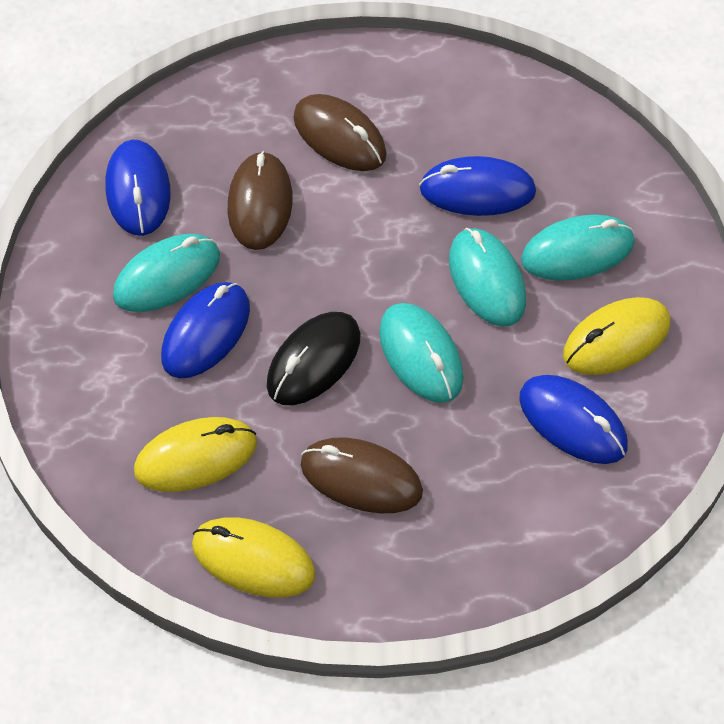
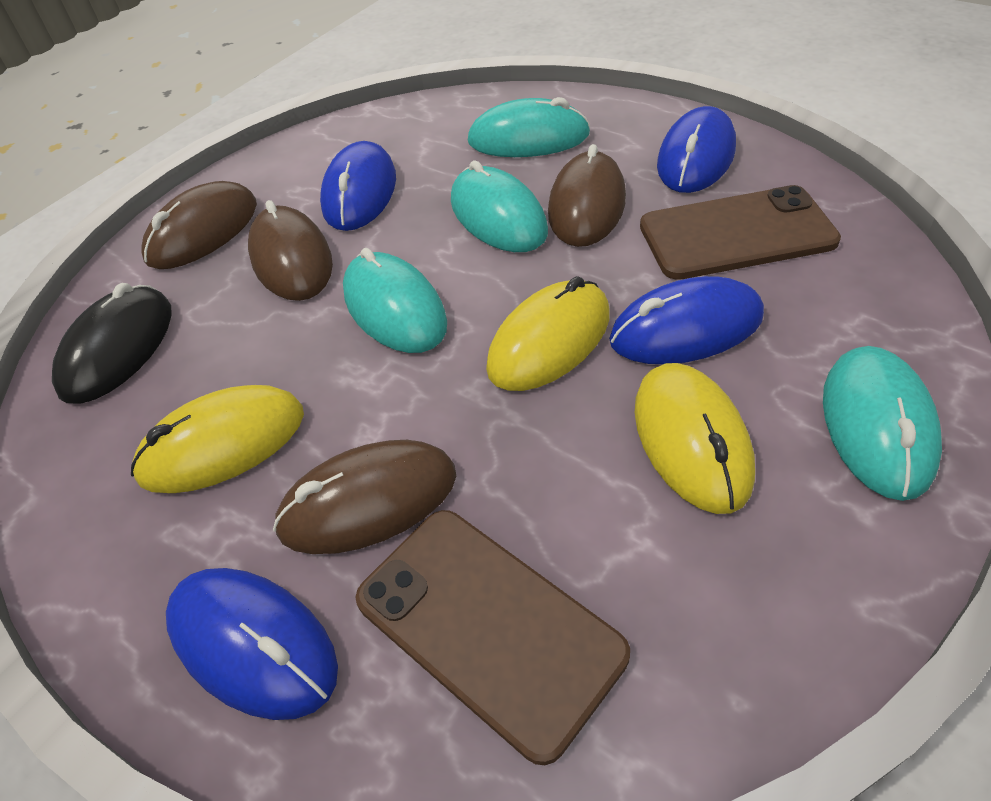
brown mouse: [228,151,293,250] [293,94,387,171] [301,437,423,513] = 3 -> [141,181,257,269] [248,200,333,301] [273,440,456,554] [548,144,626,247] = 4
brown phone: none = 0 -> [356,510,630,765] [640,185,841,280] = 2

